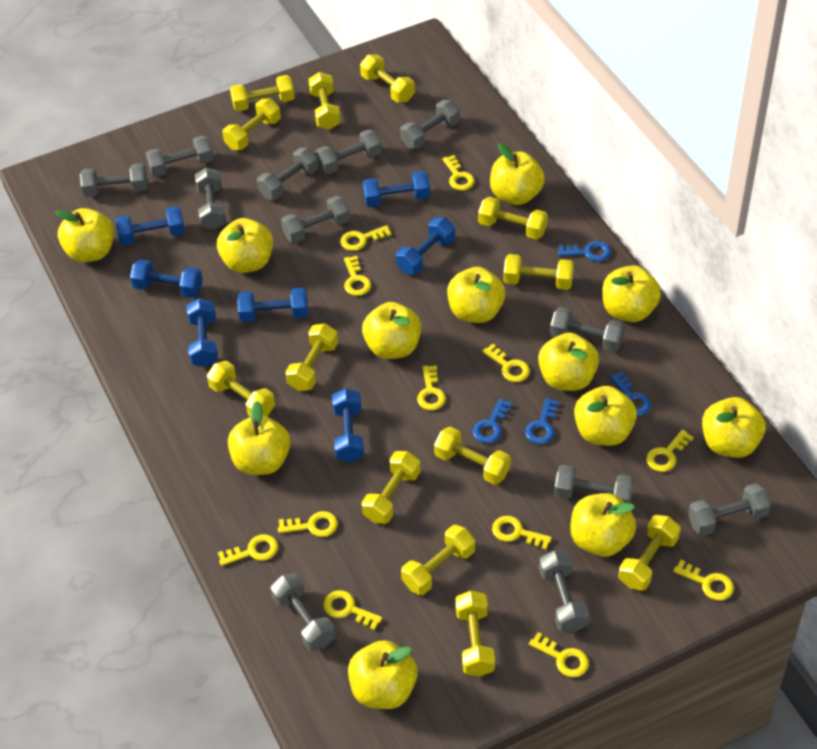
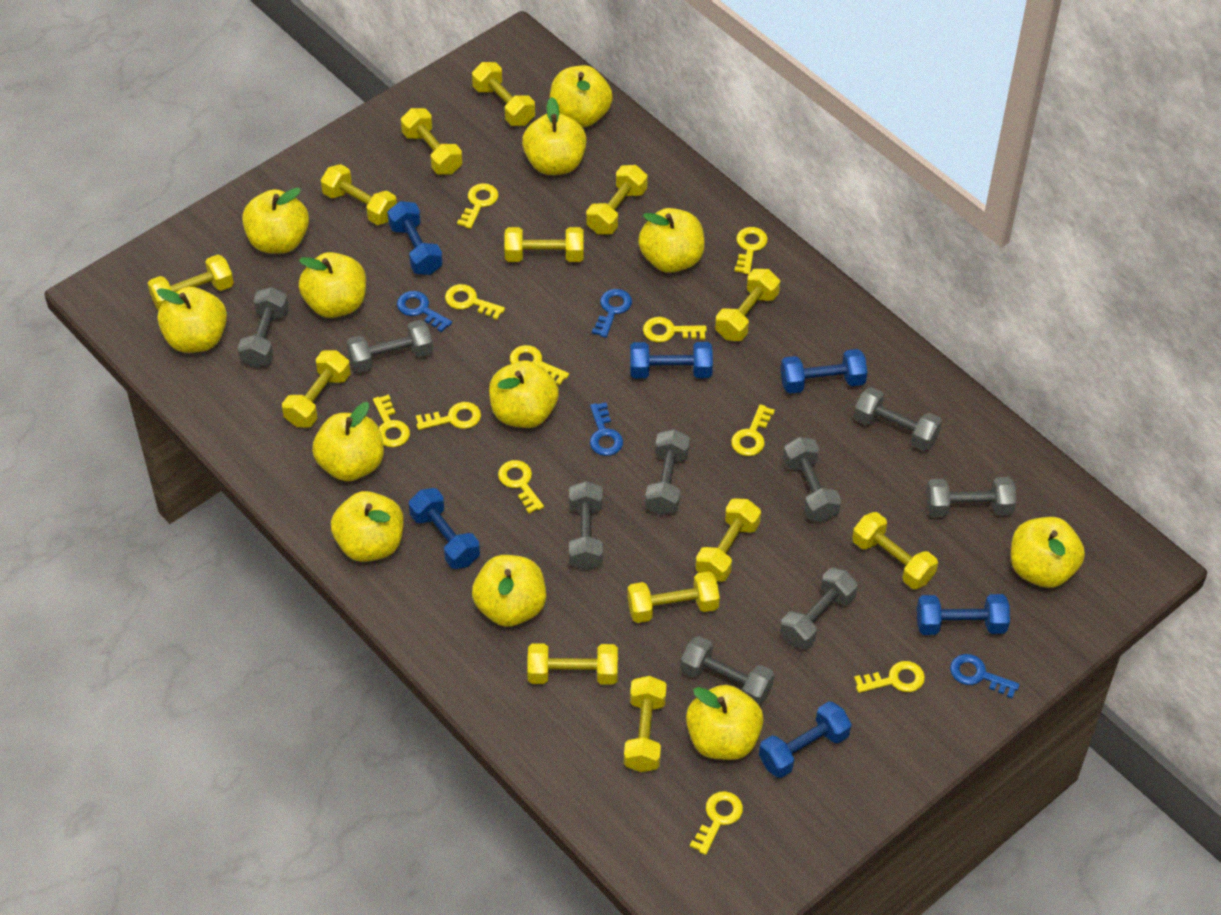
blue dumbbell: [115,206,185,245] [130,259,203,298] [187,298,218,367] [237,288,308,322] [332,388,364,463] [362,171,430,207] [396,217,455,274] = 7 -> [387,201,443,275] [409,488,480,569] [630,342,713,379] [759,701,852,778] [781,349,867,394] [917,594,1010,635] = 6
grey dumbbell: [80,163,148,197] [146,135,214,177] [195,167,226,230] [257,148,319,200] [271,573,335,651] [281,196,350,243] [315,129,382,174] [400,100,460,149] [539,550,589,633] [550,307,625,352] [554,464,634,503] [688,483,771,536] = 12 -> [238,287,289,368] [347,320,433,373] [569,481,603,570] [645,429,690,515] [680,636,774,706] [780,568,858,649] [783,437,841,522] [854,387,942,451] [926,477,1016,517] = 9
yellow key: [218,534,278,566] [278,511,338,537] [323,590,382,630] [340,225,392,251] [344,256,371,296] [417,365,446,410] [442,155,475,190] [482,343,530,382] [492,516,552,550] [529,632,589,677] [646,430,694,472] [673,560,734,601] = 12 -> [373,394,410,447] [416,402,481,430] [445,284,505,320] [457,183,498,229] [498,460,544,513] [510,345,569,385] [643,317,707,342] [690,791,743,855] [731,404,775,456] [734,227,768,274] [854,661,925,693] = 11

